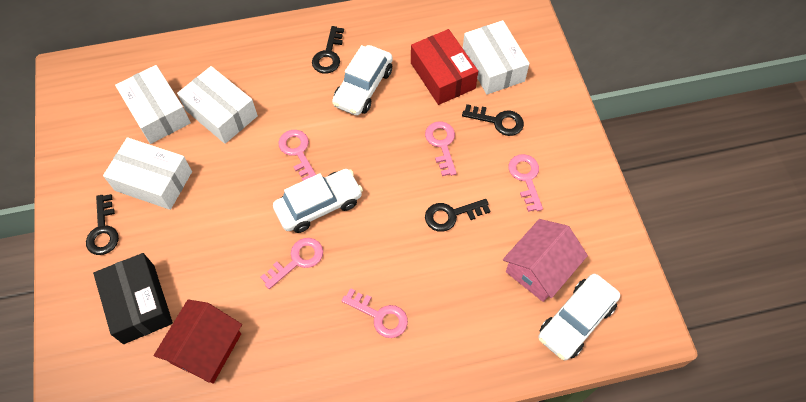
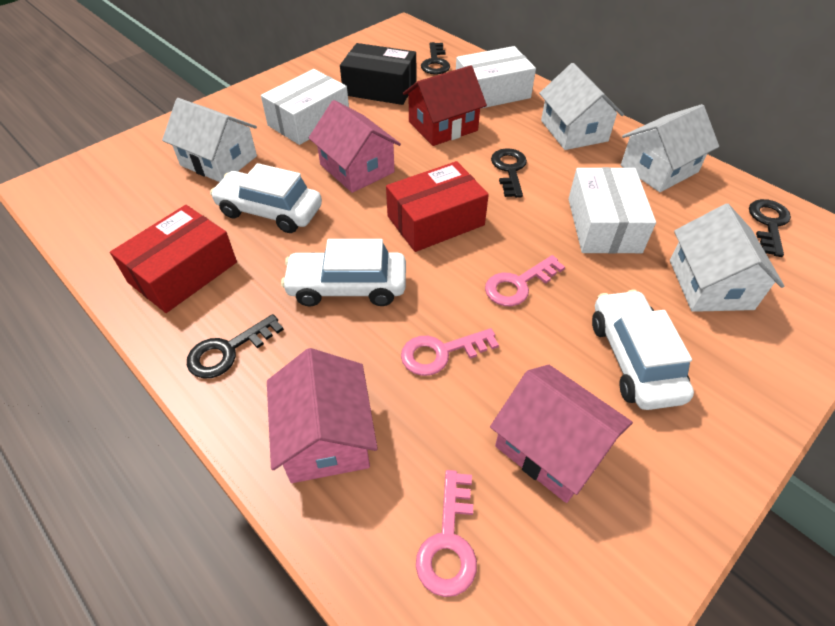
pink house: [503,219,588,302] = 1 -> [267,348,378,483] [309,100,401,193] [490,365,633,503] = 3
pink key: [260,238,323,289] [278,130,316,181] [342,288,408,338] [425,121,457,176] [508,154,543,212] = 5 -> [401,328,499,376] [416,470,477,597] [485,255,565,306] = 3
red box: [411,29,478,105] = 1 -> [110,205,237,313] [386,161,489,252] = 2
white box: [103,137,192,210] [115,65,191,144] [177,66,258,144] [463,20,529,95] = 4 -> [261,69,349,145] [456,46,536,109] [568,167,656,254] = 3
white house: none = 0 -> [162,98,257,182] [539,63,624,150] [621,104,719,192] [670,204,784,312] = 4

